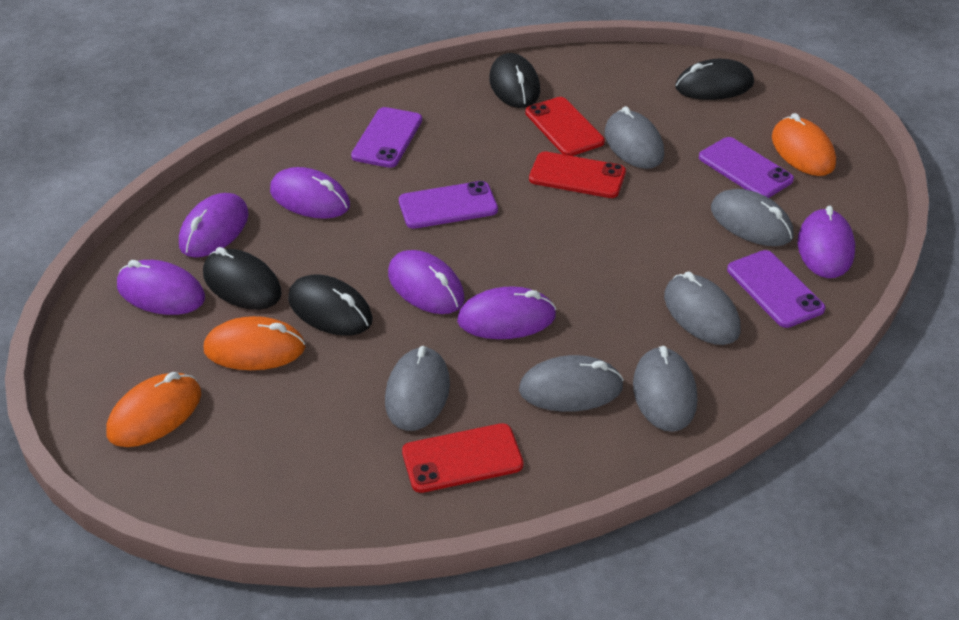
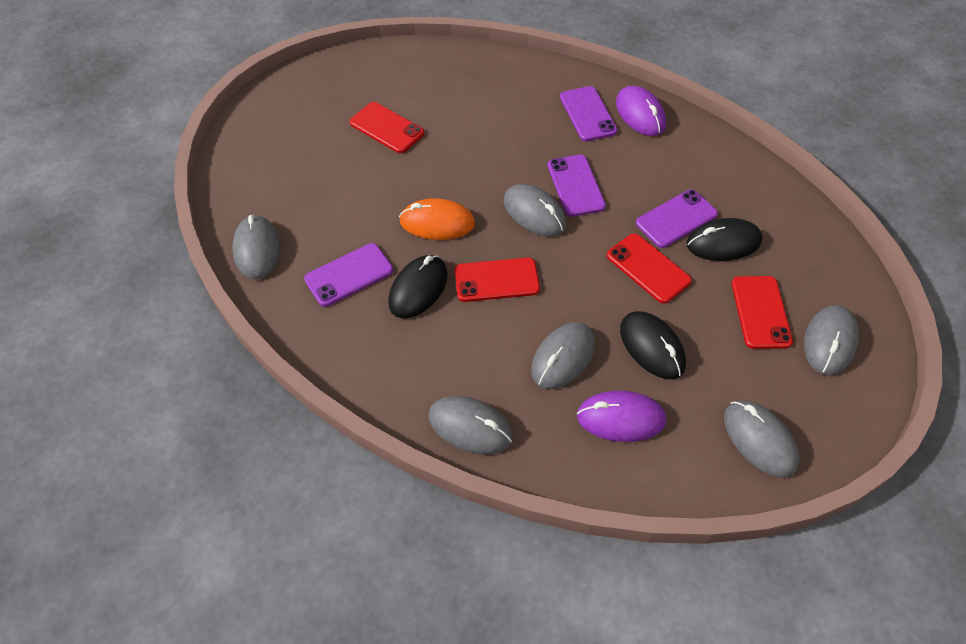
black mouse: [203,247,282,310] [288,275,373,336] [489,53,540,108] [675,59,754,100] = 4 -> [388,255,448,319] [620,311,686,379] [687,218,763,261] = 3
orange mouse: [106,372,201,447] [204,316,305,370] [772,113,836,176] = 3 -> [399,198,475,240] = 1
purple mouse: [117,260,205,315] [179,193,249,258] [270,167,350,219] [388,250,465,314] [457,286,556,339] [798,206,855,278] = 6 -> [577,391,666,442] [616,86,666,136] = 2
red phone: [402,423,524,493] [525,97,605,156] [529,151,626,198] = 3 -> [350,102,424,153] [454,257,540,302] [607,233,692,304] [732,276,793,349] = 4

